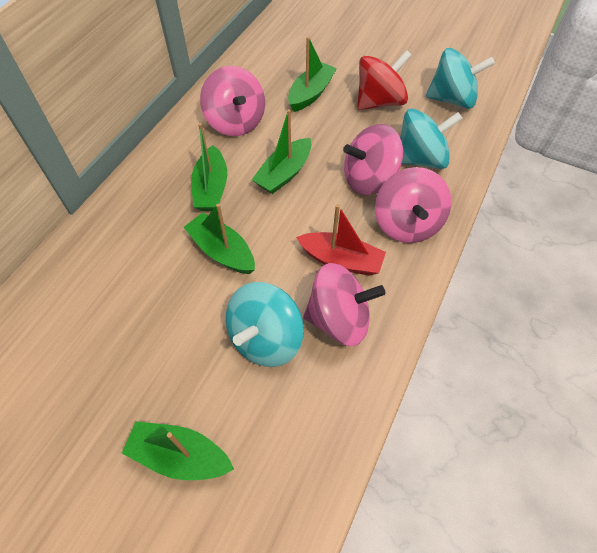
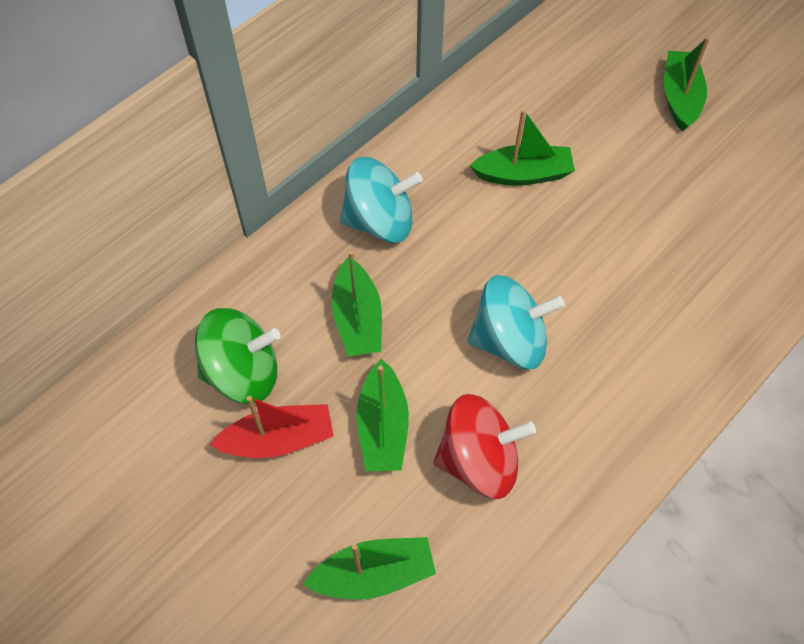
green spinning top: none = 0 -> [195,308,280,404] = 1
pink spinning top: [200,66,265,136] [303,263,385,346] [343,124,403,195] [375,167,451,243] = 4 -> none = 0
turquoise spinning top: [226,282,304,367] [400,109,463,169] [426,48,495,109] = 3 -> [340,157,423,243] [467,275,565,369] = 2

